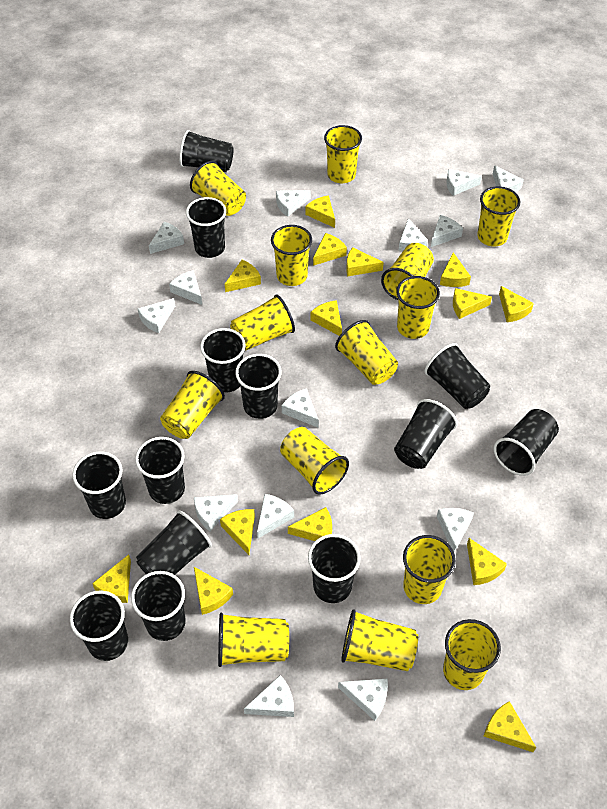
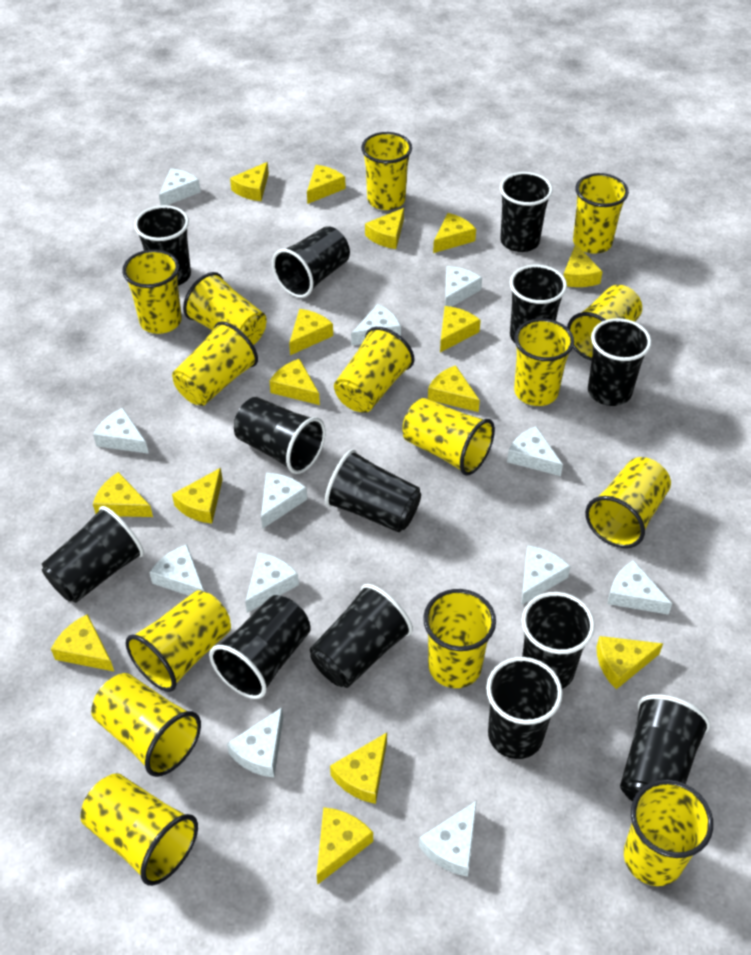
white cheese: [138,298,175,333] [149,222,184,254] [169,270,202,305] [194,494,238,532] [244,675,294,717] [257,494,294,539] [276,190,311,217] [282,388,319,428] [338,678,388,721] [398,218,428,251] [431,215,463,247] [437,508,474,553] [447,169,482,196] [493,165,524,192] = 14 -> [93,408,149,454] [149,544,204,596] [159,168,201,205] [227,707,283,778] [245,553,299,613] [261,473,307,529] [351,304,401,345] [419,801,477,877] [445,266,482,307] [507,426,563,476] [521,545,571,605] [607,560,672,615] = 12
yellow cheese: [92,555,131,603] [194,567,233,615] [220,509,255,555] [225,260,261,292] [288,507,332,541] [305,196,335,228] [310,300,342,336] [313,233,347,266] [346,247,384,276] [440,252,471,287] [453,288,492,319] [467,538,507,585] [484,701,536,752] [499,286,534,322] = 14 -> [51,614,114,671] [93,472,153,517] [172,468,223,524] [230,162,269,201] [269,359,320,405] [289,309,333,355] [307,165,346,204] [317,807,373,885] [330,733,387,804] [365,208,404,249] [428,365,480,412] [433,213,476,253] [440,306,481,352] [563,244,603,287] [596,636,663,689] = 15
yellow cup: [160,371,225,439] [190,161,246,216] [218,613,289,667] [230,294,295,351] [271,225,312,286] [280,427,349,495] [324,125,362,183] [335,320,398,385] [342,609,418,671] [381,243,434,300] [396,276,440,339] [403,535,456,604] [443,619,501,690] [477,186,520,247] = 14 -> [80,773,198,886] [91,673,201,777] [122,249,182,334] [126,590,231,692] [172,321,258,406] [183,272,267,345] [334,327,414,413] [361,132,412,210] [402,398,495,476] [423,589,496,688] [514,318,574,406] [567,285,642,361] [573,173,629,254] [585,457,671,548] [624,780,713,886] = 15

